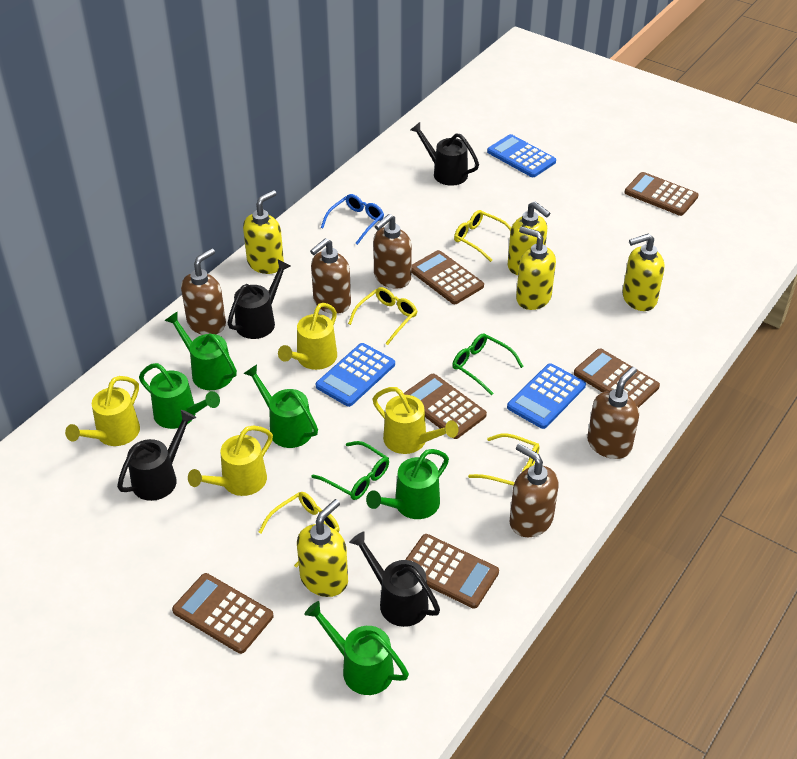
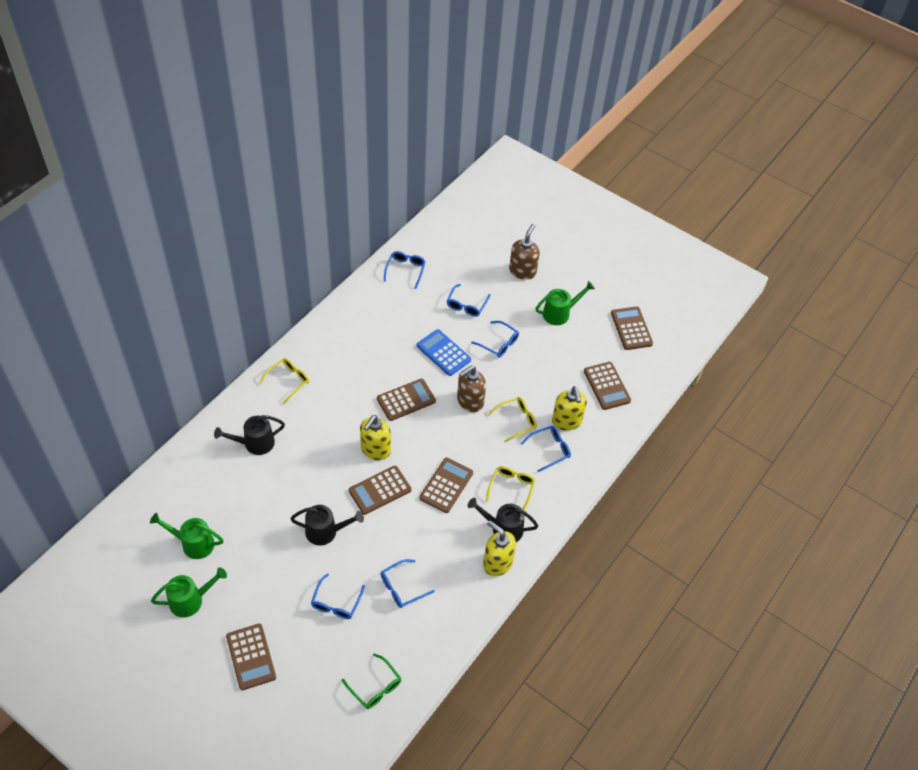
black watering can: [117,410,196,501] [228,260,290,339] [349,531,440,627] [410,122,479,186] = 4 -> [214,415,285,455] [290,505,364,546] [468,498,538,542] = 3
blue calculator: [316,343,395,407] [487,134,556,177] [507,363,586,429] = 3 -> [417,329,471,376] = 1
blue glasses: [321,194,384,245] = 1 -> [311,573,365,619] [381,559,435,608] [384,251,426,289] [447,284,490,317] [471,321,519,358] [521,426,571,472] = 6
brown soap dispenser: [181,248,226,335] [310,238,351,314] [373,214,412,289] [510,443,559,537] [587,367,639,459] = 5 -> [457,366,486,412] [509,224,540,280] = 2
green glasses: [311,441,389,500] [452,334,524,395] = 2 -> [342,653,401,709] = 1
green watering can: [139,363,220,429] [165,311,237,390] [243,364,318,448] [305,601,409,695] [366,449,449,519] = 5 -> [150,513,224,559] [151,567,227,617] [535,281,595,325] = 3
yellow glasses: [258,492,340,568] [348,287,417,345] [454,210,511,262] [468,433,540,486] = 4 -> [259,358,309,405] [486,466,535,510] [488,397,537,443] = 3
yellow soap dispenser: [243,190,284,274] [297,499,348,597] [508,201,550,275] [516,226,556,310] [622,233,664,311] = 5 -> [360,415,391,460] [483,521,516,576] [552,386,587,431] = 3
yellow watering can: [65,376,140,446] [188,425,273,496] [278,303,337,370] [372,387,458,454] = 4 -> none = 0

